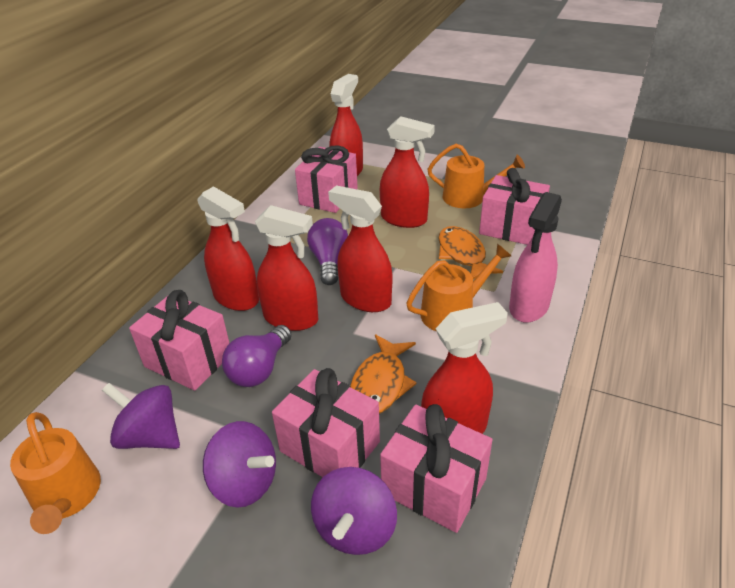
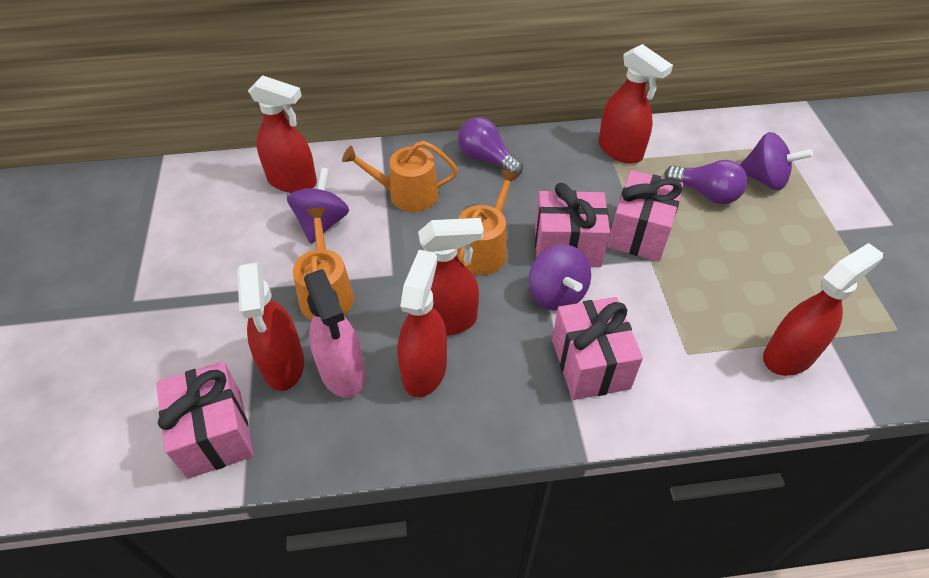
orange fish: [350,334,417,414] [438,226,503,279] = 2 -> none = 0
pink gift: [129,290,229,391] [272,368,380,477] [295,145,358,213] [380,404,493,533] [479,168,550,245] = 5 -> [156,361,254,479] [535,183,610,267] [552,297,643,400] [607,170,683,262] = 4

